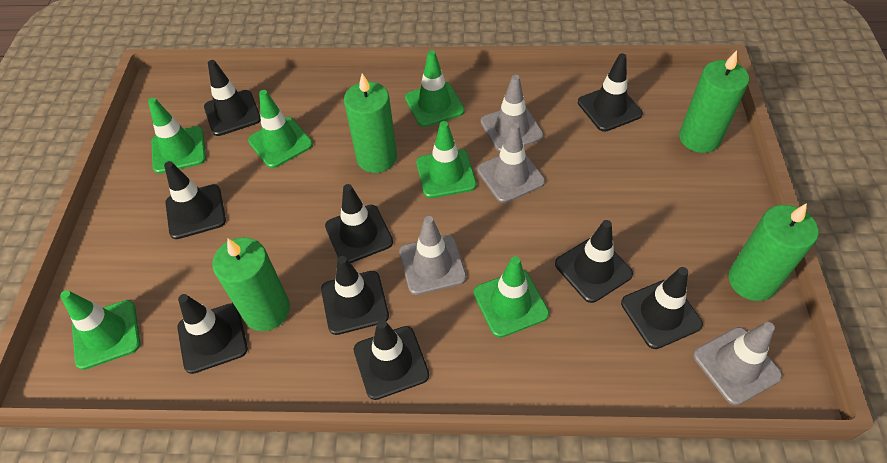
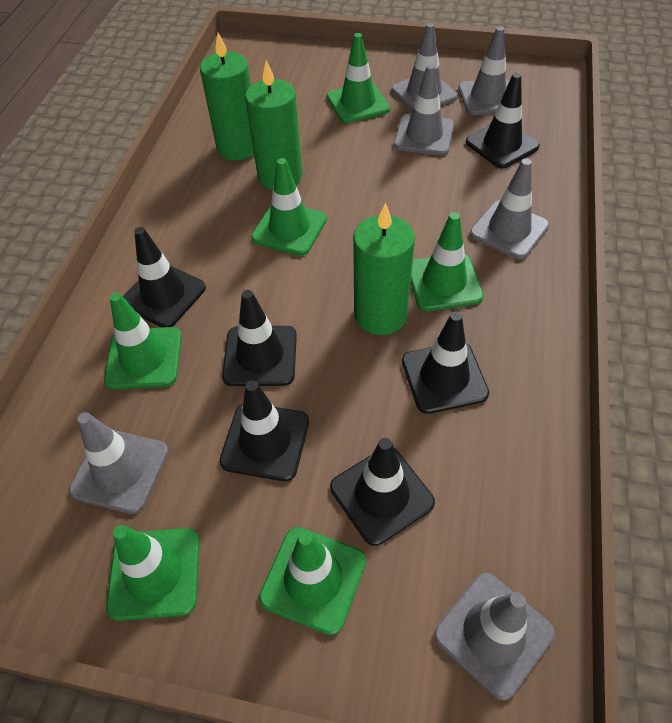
black traffic cone: [164,161,226,239] [177,294,248,374] [204,60,261,136] [321,256,389,335] [325,184,393,263] [354,320,429,400] [555,220,633,303] [578,53,643,132] [621,267,703,349] = 9 -> [123,227,206,327] [220,380,309,481] [222,290,297,386] [330,438,435,546] [402,312,489,414] [466,73,540,168] = 6
green candle: [212,237,290,331] [344,73,397,173] [679,50,749,153] [728,203,819,301] = 4 -> [200,32,254,160] [245,61,303,190] [353,203,415,335] = 3
grey traffic cone: [399,216,467,295] [477,123,545,203] [481,75,544,152] [693,322,782,405] = 4 -> [69,412,168,514] [391,23,458,111] [394,64,455,156] [434,573,555,700] [458,26,509,115] [470,159,549,259] = 6

